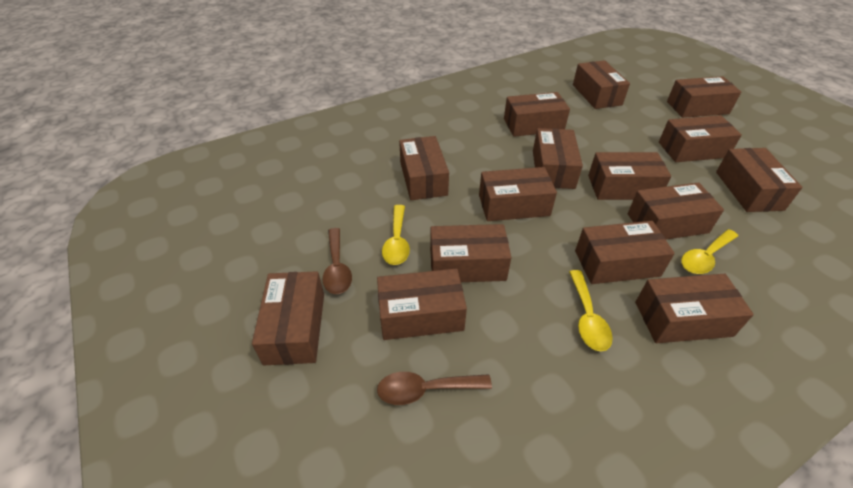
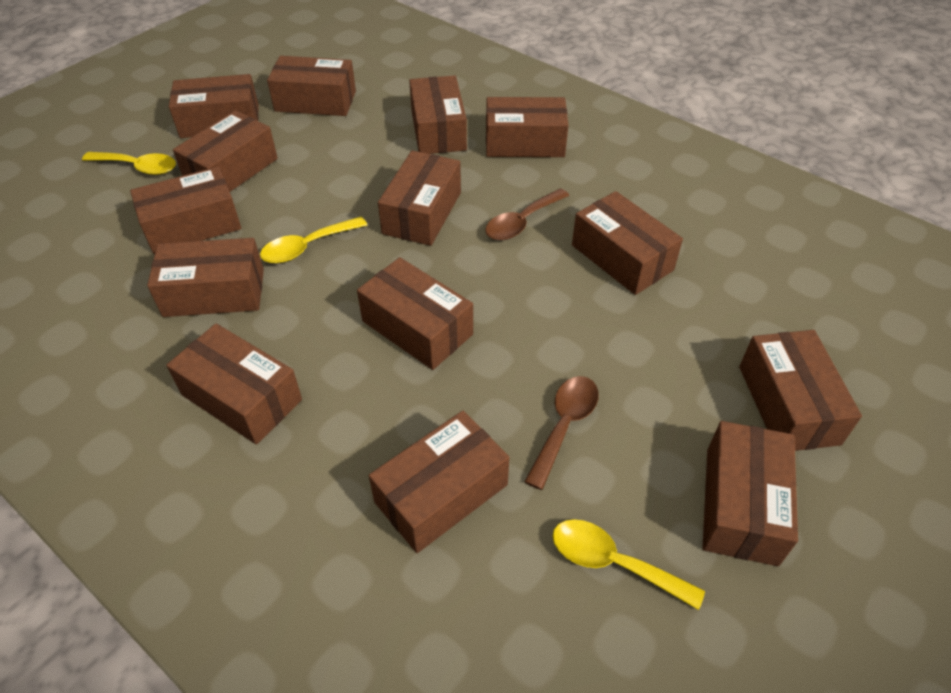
brown box: [252,271,324,365] [377,269,467,340] [399,136,449,200] [430,224,511,282] [479,167,557,221] [504,92,570,137] [533,128,583,189] [573,60,630,109] [575,221,675,284] [588,152,671,200] [628,183,724,239] [635,274,754,343] [659,115,742,162] [667,76,741,118] [716,148,803,212] = 15 -> [130,167,241,254] [147,238,264,317] [166,324,302,444] [169,74,259,138] [173,110,278,192] [267,56,356,116] [357,257,473,370] [369,411,510,553] [378,150,461,246] [409,75,467,154] [486,97,568,157] [572,191,683,295] [703,421,798,566] [739,330,862,451] = 14

